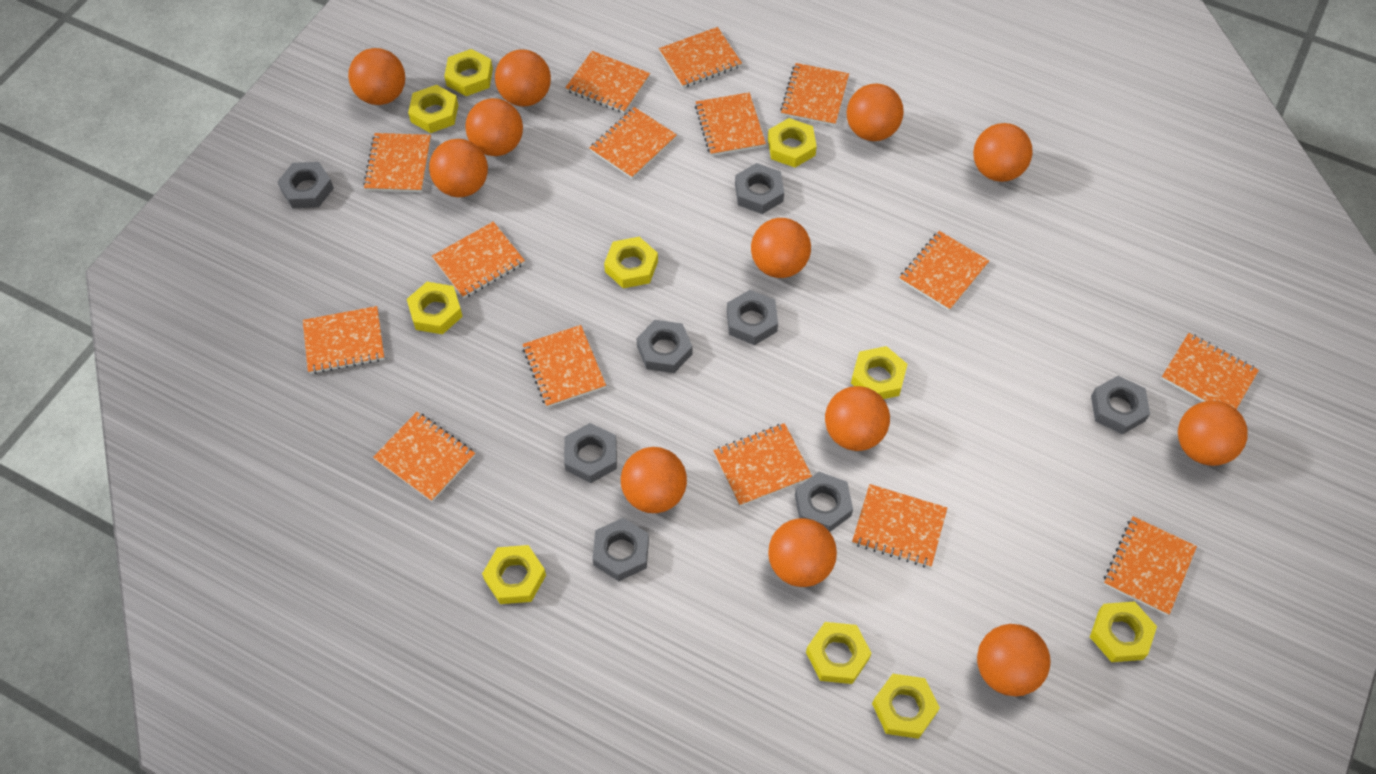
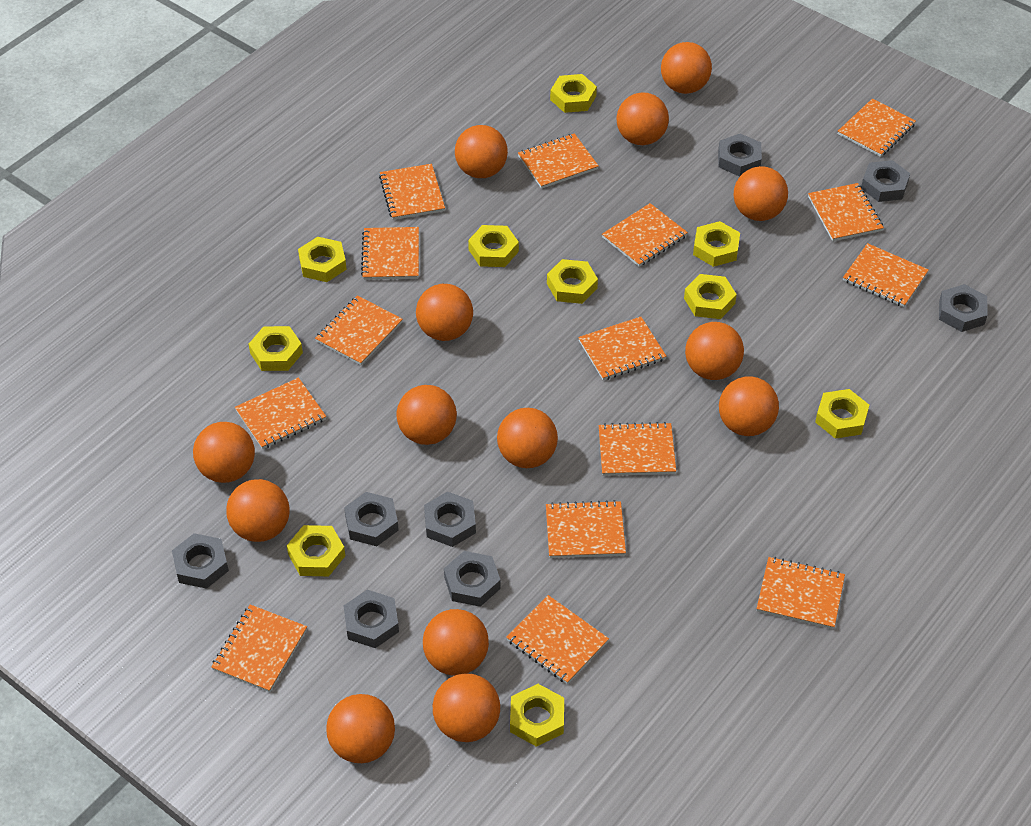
orange ball: [348,48,405,105] [429,139,488,197] [466,98,523,156] [495,49,551,107] [621,447,687,513] [751,218,811,278] [768,518,837,587] [825,386,890,451] [847,83,904,141] [973,123,1033,182] [977,624,1050,696] [1178,401,1248,466] = 12 -> [193,422,255,483] [226,479,290,542] [326,694,395,763] [397,385,457,445] [416,284,473,341] [423,609,489,676] [433,673,500,742] [455,125,508,178] [497,408,558,468] [617,92,669,145] [661,42,712,94] [685,322,744,380] [719,376,779,436] [734,166,788,221] = 14

